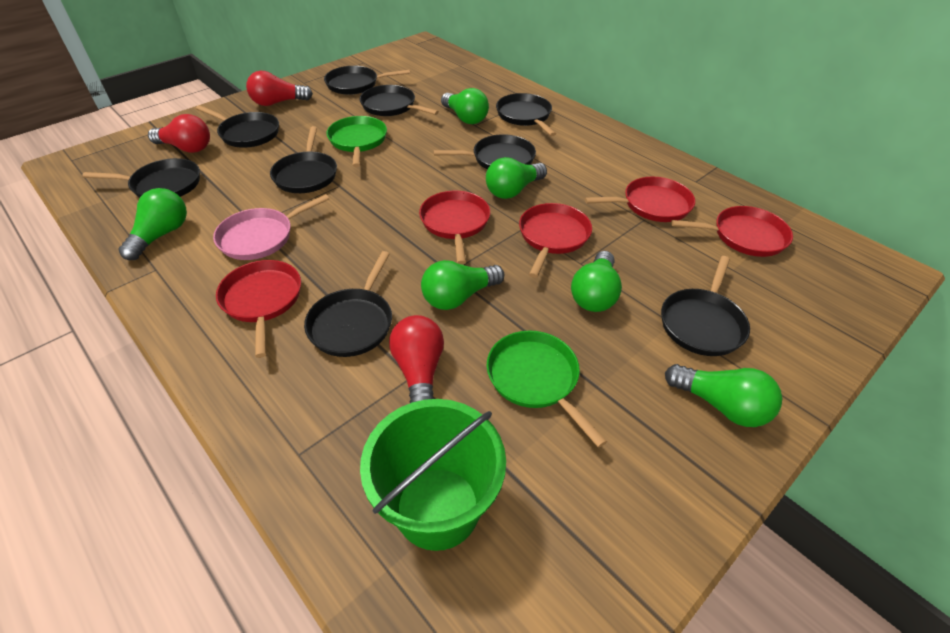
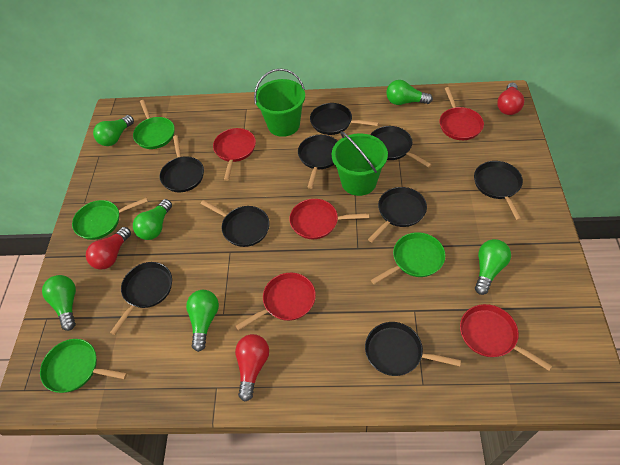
green bucket: [360,399,506,551] = 1 -> [254,68,305,137] [332,131,388,196] = 2
green pan: [326,116,387,167] [487,331,607,448] = 2 -> [40,339,127,393] [72,198,148,240] [133,100,175,149] [371,232,445,284] = 4
pink pan: [213,194,329,260] = 1 -> none = 0

